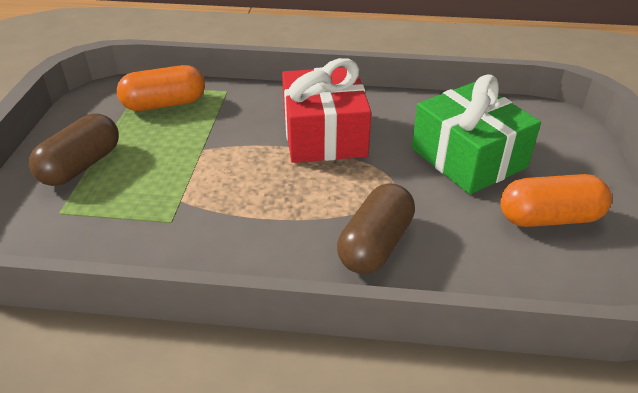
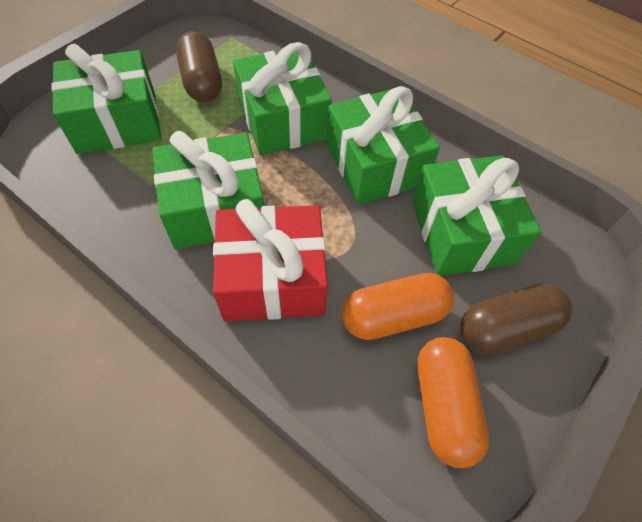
green gift: [412,75,541,194] = 1 -> [51,44,161,154] [152,131,264,250] [233,42,332,155] [326,86,440,205] [412,155,541,276] = 5

